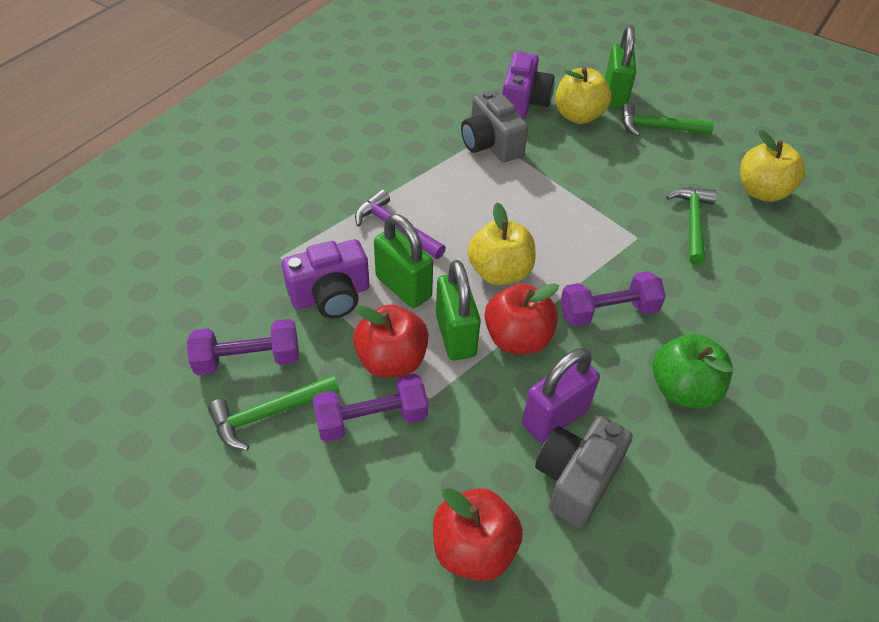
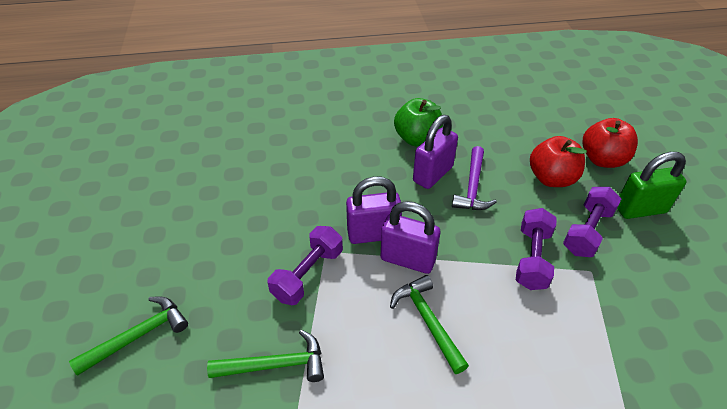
green padlock: [374,214,433,308] [436,260,481,361] [605,26,636,109] = 3 -> [617,152,686,219] = 1
grey camera: [461,90,528,162] [535,416,633,528] = 2 -> none = 0
purple camera: [282,239,370,318] [502,52,555,119] = 2 -> none = 0
purple padlock: [522,348,600,442] = 1 -> [346,176,402,244] [381,201,440,274] [413,115,458,189] = 3
red apple: [353,305,429,377] [433,488,523,581] [485,283,559,354] = 3 -> [530,136,587,187] [583,118,638,168] = 2
yellow apple: [468,203,535,285] [555,68,611,124] [740,130,805,202] = 3 -> none = 0

